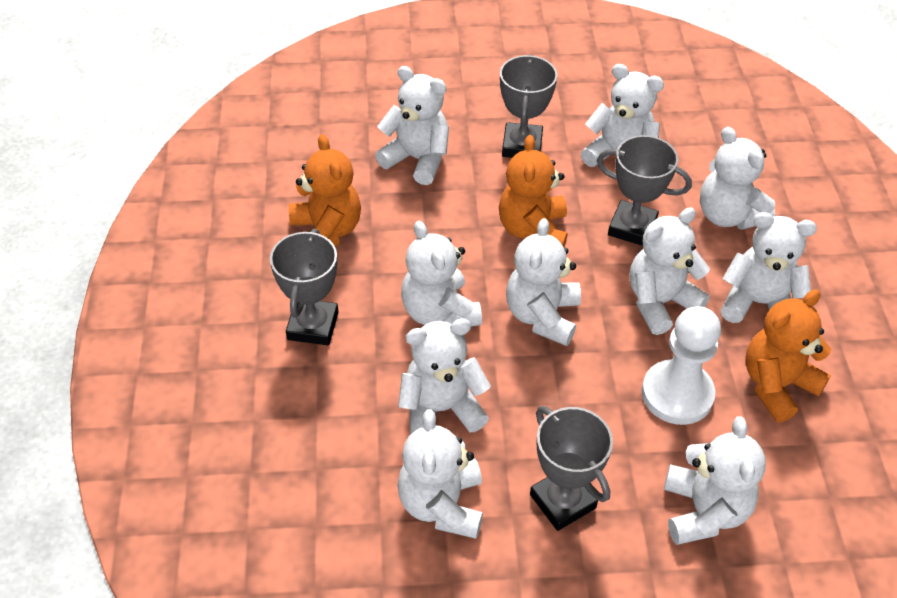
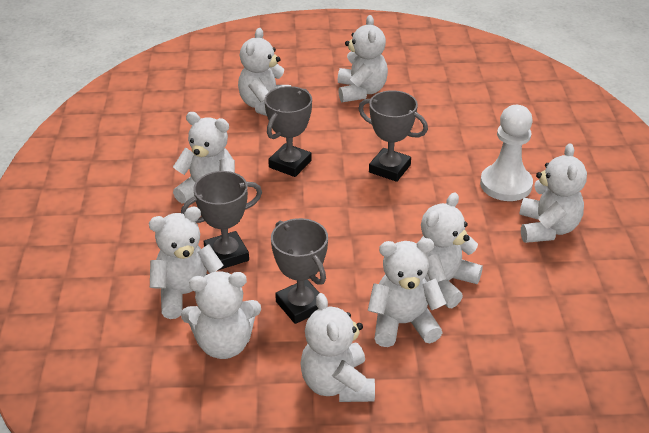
orange teddy bear: [289,134,361,247] [499,135,568,248] [746,289,831,422] = 3 -> none = 0
white teddy bear: [375,66,449,185] [397,409,483,539] [398,318,491,435] [401,221,482,326] [506,218,581,346] [581,64,664,167] [629,207,710,335] [664,416,766,545] [700,127,776,230] [721,212,817,323] = 10 -> [149,207,224,319] [173,112,235,204] [181,271,261,359] [238,28,291,116] [300,293,375,402] [338,15,388,102] [368,238,447,347] [420,193,483,308] [519,143,587,243] = 9

